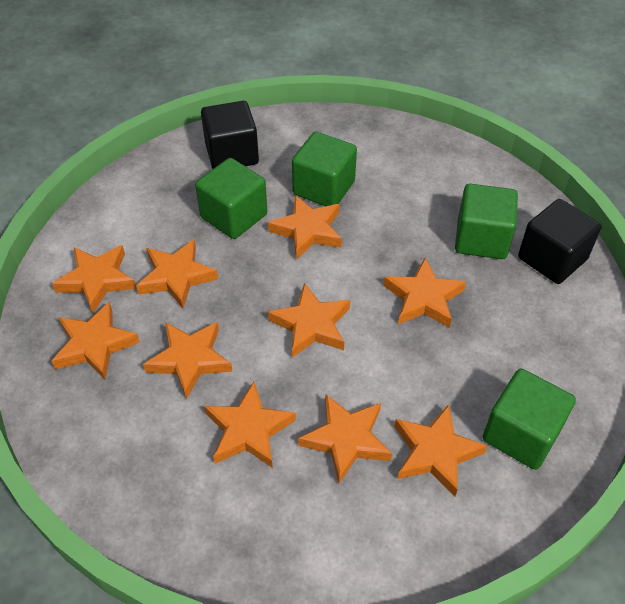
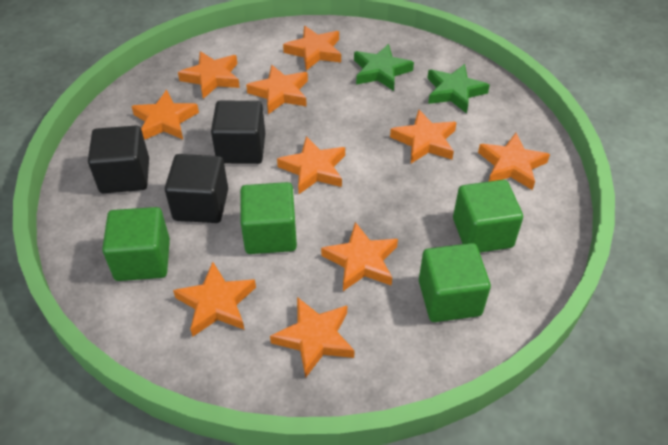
black cube: [201,101,259,169] [518,199,601,284] = 2 -> [88,126,149,193] [165,154,228,223] [211,101,265,164] = 3
green star: none = 0 -> [354,44,414,91] [427,64,490,113] = 2

